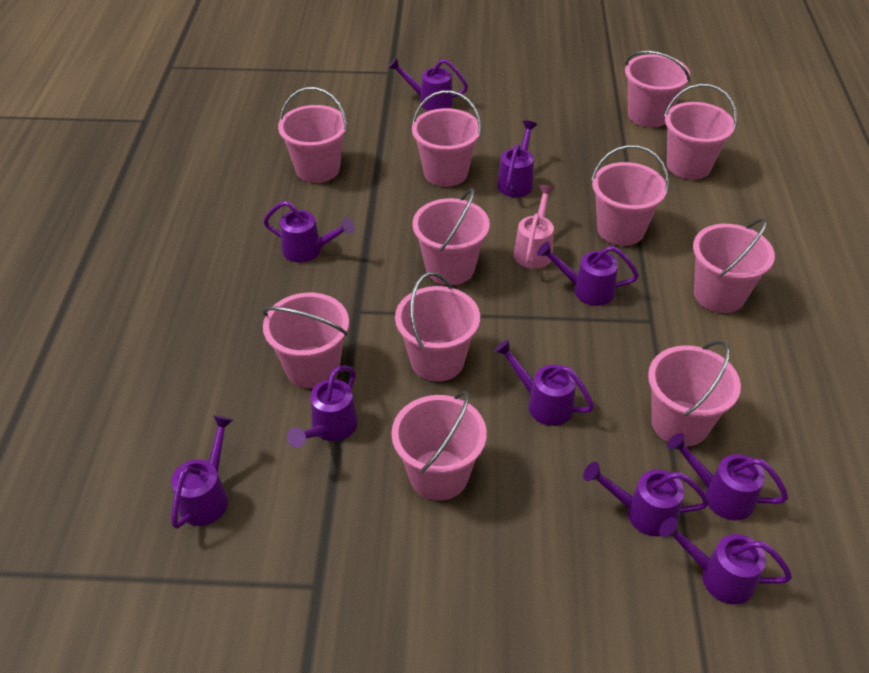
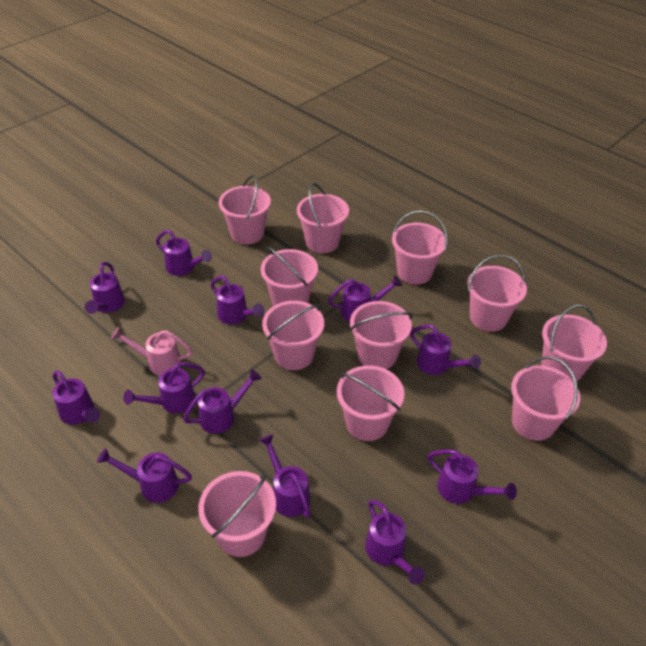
purple watering can: [171,415,234,529] [263,201,355,263] [287,366,358,448] [388,58,468,111] [494,339,594,426] [497,120,537,197] [537,242,639,306] [583,462,710,536] [659,517,792,604] [667,433,788,520] = 10 -> [53,371,100,424] [85,262,125,314] [97,448,192,503] [124,362,205,414] [156,230,212,276] [183,369,262,434] [211,276,265,325] [259,434,311,518] [328,276,402,321] [365,500,425,584] [410,325,481,375] [427,449,517,504] = 12

